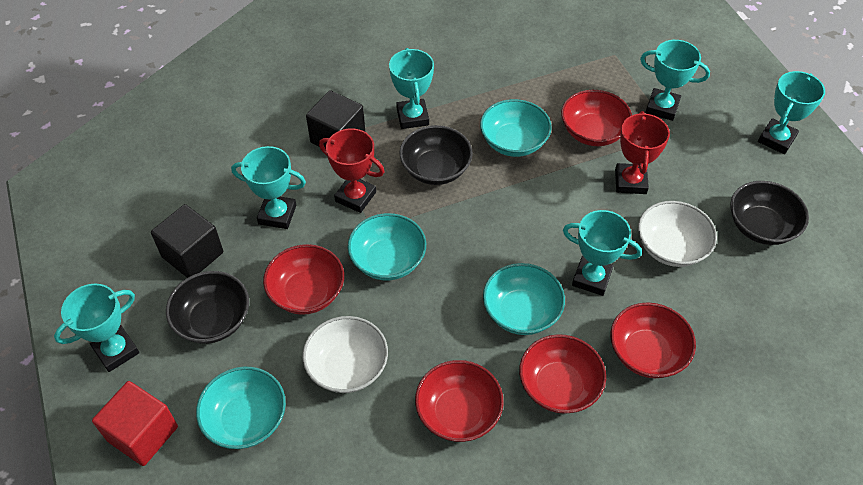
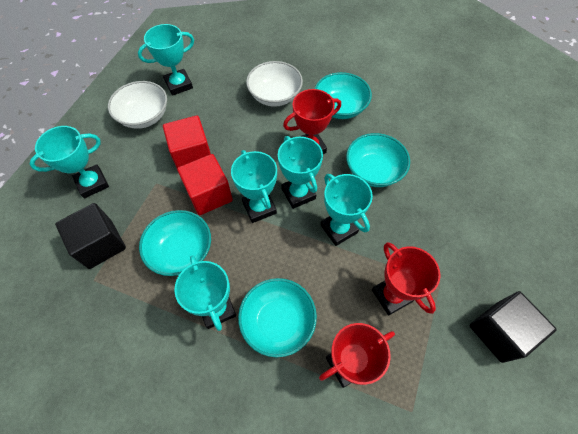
black bowl: [166,271,249,344] [399,125,473,185] [730,181,809,245] = 3 -> none = 0
red bowl: [263,244,344,315] [415,360,504,442] [519,334,606,414] [561,90,632,146] [611,302,696,378] = 5 -> none = 0
red cube: [92,381,178,466] = 1 -> [163,115,211,168] [177,154,233,215] = 2
red trophy: [319,128,385,213] [615,111,670,194] = 2 -> [283,89,341,154] [319,323,395,388] [372,242,441,316] = 3

